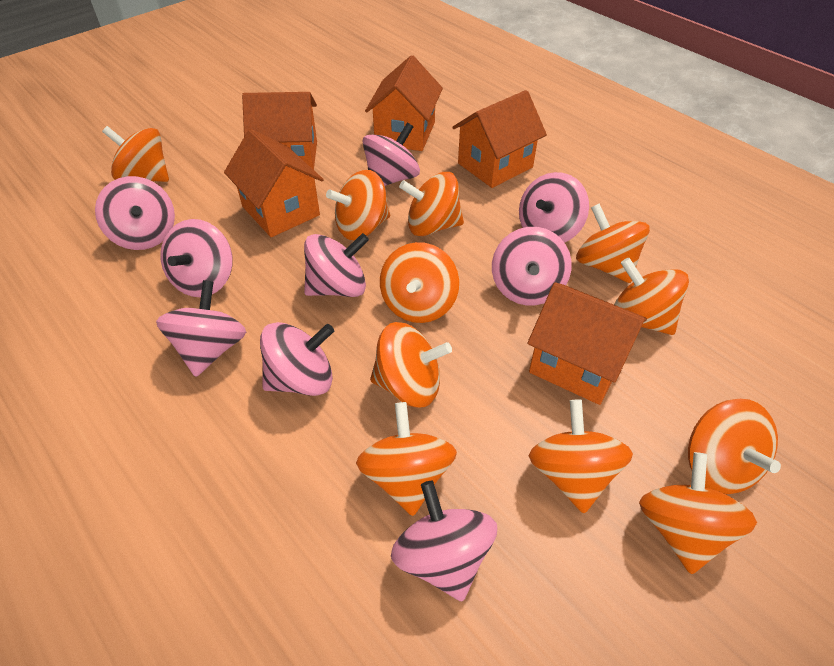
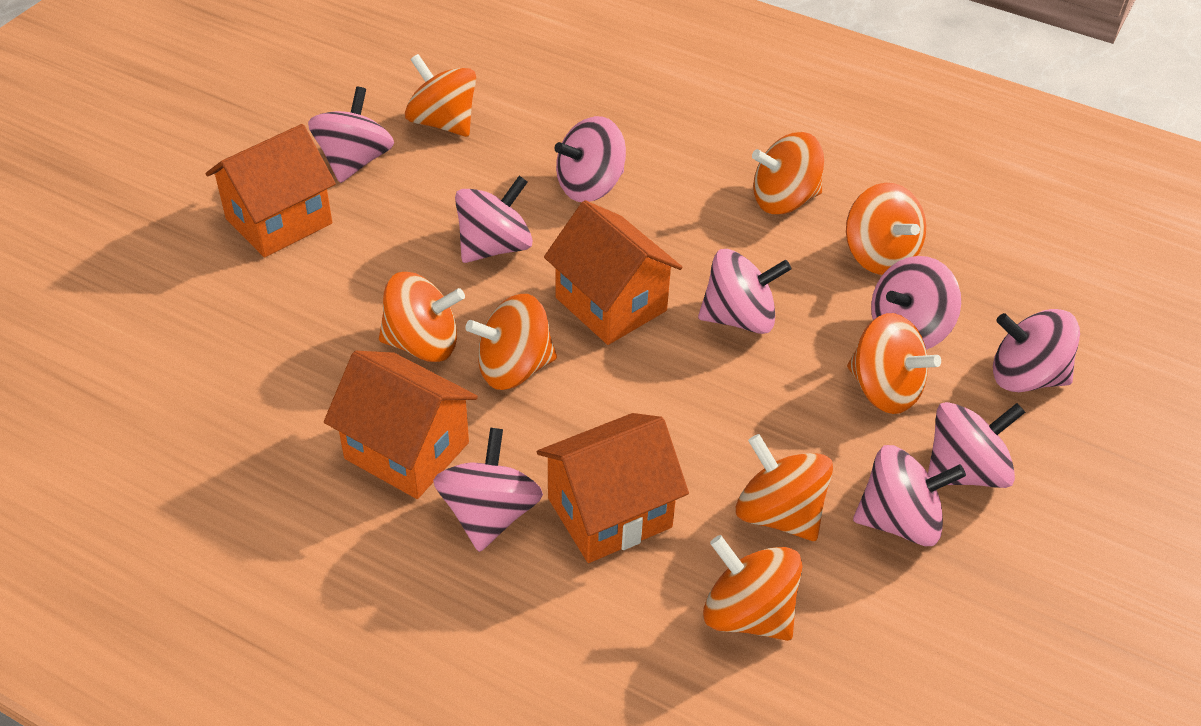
orange house: [224,129,324,237] [242,92,317,170] [365,55,443,151] [452,90,547,188] [527,282,647,405] = 5 -> [205,124,336,257] [324,351,478,499] [537,413,689,563] [544,200,682,345] = 4
orange spinning top: [102,126,169,182] [326,170,390,240] [356,402,457,516] [370,322,452,408] [380,242,459,323] [399,172,464,236] [529,400,633,513] [576,203,650,283] [614,258,689,335] [639,452,757,574] [688,399,781,494] = 11 -> [379,272,465,362] [405,54,476,137] [465,294,557,390] [703,535,803,641] [736,434,833,541] [752,132,824,214] [846,183,926,275] [847,313,941,414] = 8

